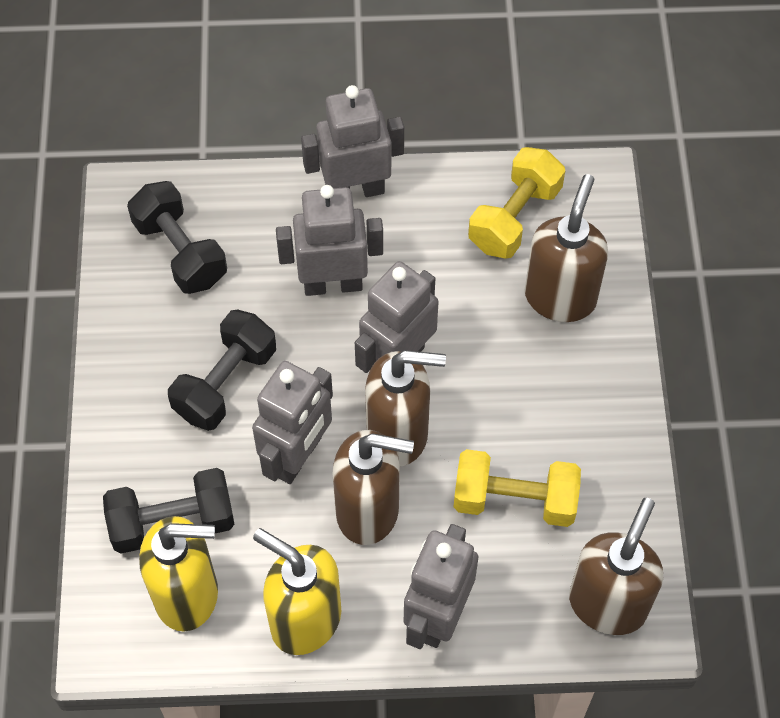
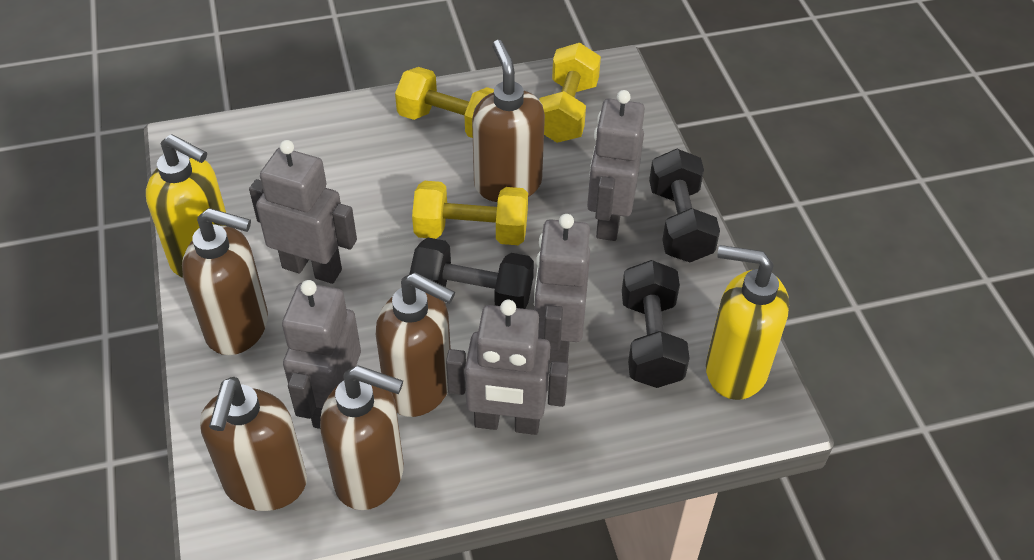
brown soap dispenser: [333,430,414,545] [365,350,446,466] [525,174,608,322] [569,498,663,635] = 4 -> [182,208,268,355] [200,377,307,511] [320,366,404,510] [376,273,455,417] [472,40,545,202] = 5
yellow dumbbell: [453,449,581,527] [468,147,565,259] = 2 -> [395,67,494,138] [412,181,528,245] [539,43,601,143] = 3

